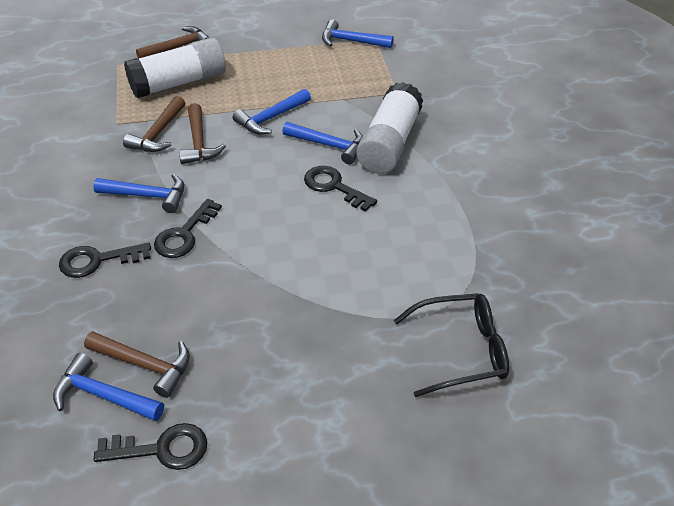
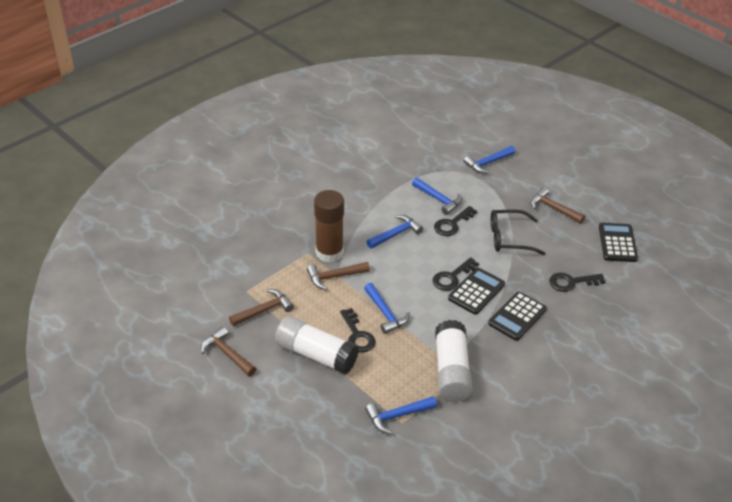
black calculator: none = 0 -> [448,268,505,315] [488,292,547,341] [599,223,638,262] = 3
brown glue stick: none = 0 -> [314,190,344,263] = 1

